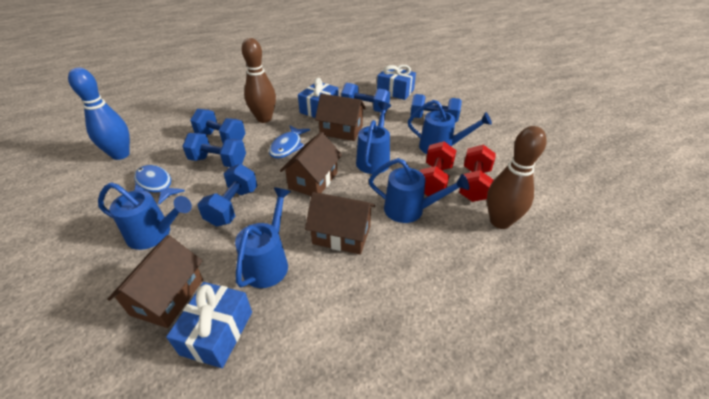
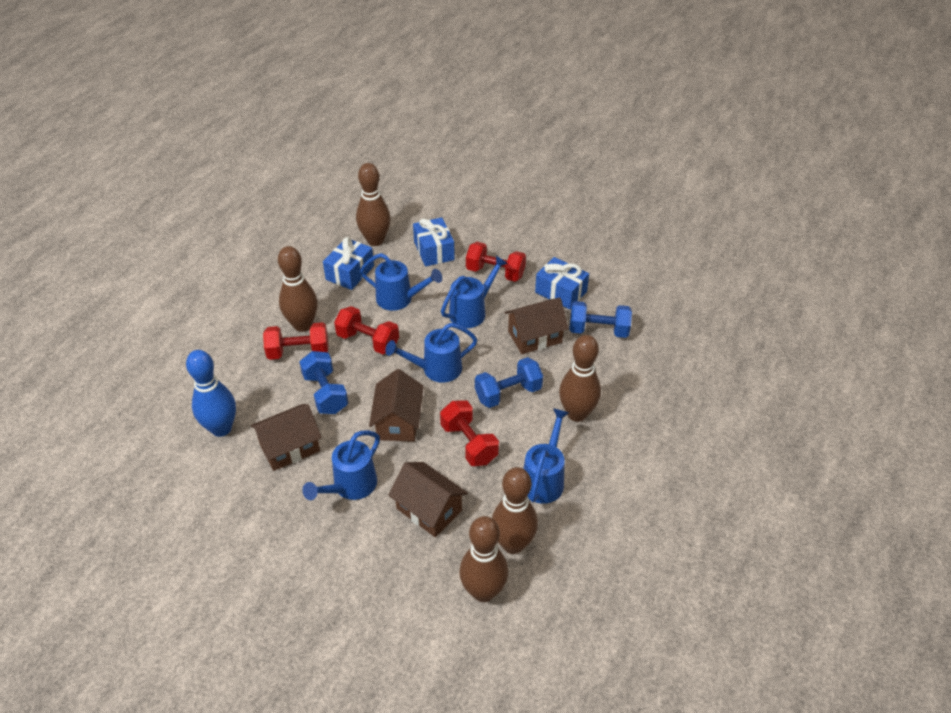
blue dumbbell: [182,133,246,167] [190,109,246,143] [197,164,257,227] [341,83,390,112] [411,94,462,122] = 5 -> [299,351,348,414] [475,357,543,408] [569,301,632,338] = 3
blue fish: [134,165,185,204] [269,125,310,158] = 2 -> none = 0
brown bowling pin: [242,38,276,123] [487,126,546,229] = 2 -> [278,246,318,332] [356,163,391,246] [459,516,508,602] [492,467,538,554] [559,335,601,422] = 5
red dumbbell: [420,141,457,196] [459,145,496,202] = 2 -> [263,322,329,360] [334,306,399,354] [440,400,499,466] [466,242,526,282] = 4

